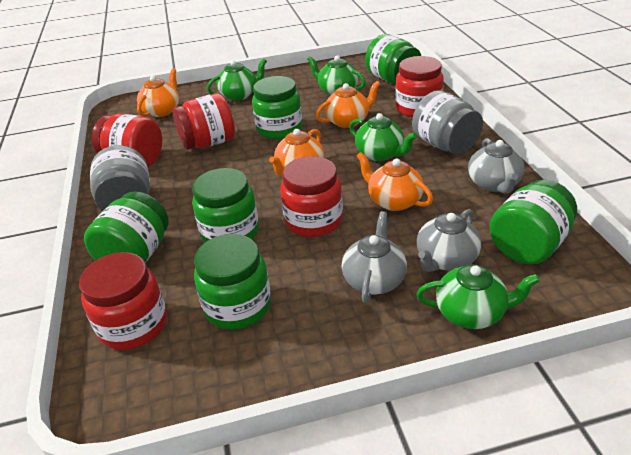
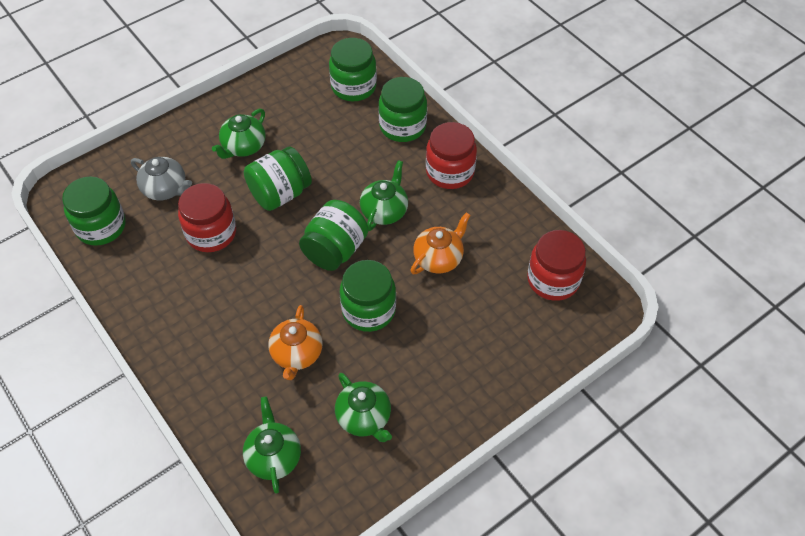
grey jar: [90,145,150,211] [412,90,483,154] = 2 -> none = 0
grey teapot: [342,211,407,303] [417,209,481,272] [468,138,524,193] = 3 -> [131,157,192,201] = 1
orange teapot: [137,68,179,117] [269,129,324,176] [316,81,380,128] [357,152,433,211] = 4 -> [268,305,323,380] [410,212,471,274] = 2
red jar: [79,252,167,350] [92,114,162,167] [173,93,235,150] [280,156,343,237] [395,56,444,117] = 5 -> [178,183,236,252] [426,122,477,189] [527,230,586,301] = 3

